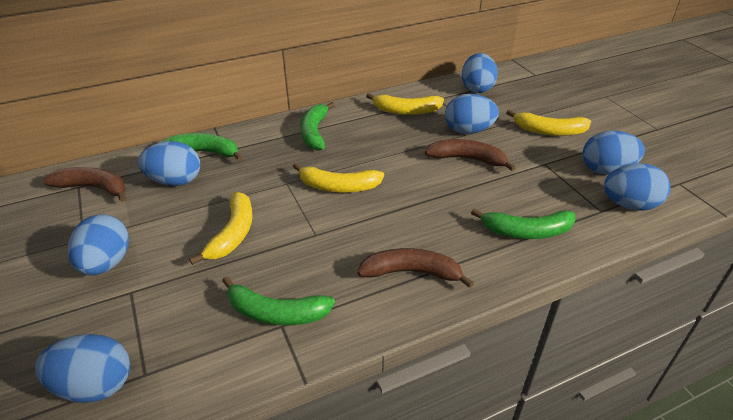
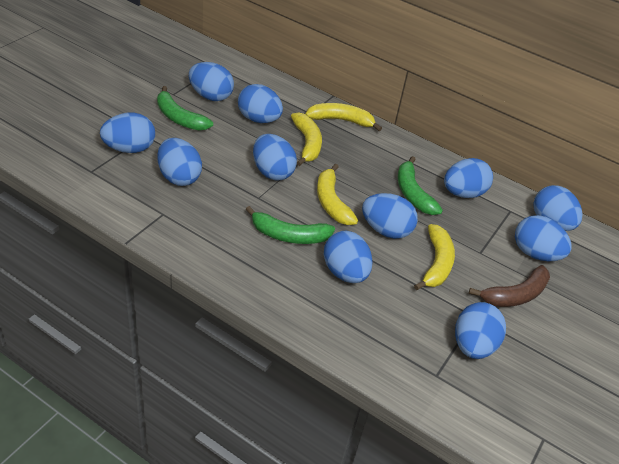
blue egg: [35,334,130,403] [68,214,129,275] [138,141,200,186] [445,94,499,134] [462,53,498,93] [582,130,645,175] [604,163,671,211] = 7 -> [100,113,155,153] [157,138,202,186] [189,62,234,101] [238,84,283,123] [253,134,297,180] [323,231,373,283] [362,193,418,239] [444,158,493,198] [455,302,506,359] [515,215,572,261] [534,185,582,231] = 11
brown banana: [43,167,126,202] [357,248,474,288] [425,139,516,171] = 3 -> [469,265,550,307] = 1
green banana: [163,133,243,161] [222,276,335,326] [300,102,335,151] [471,208,576,239] = 4 -> [157,86,213,131] [246,206,335,244] [398,156,443,215] = 3

